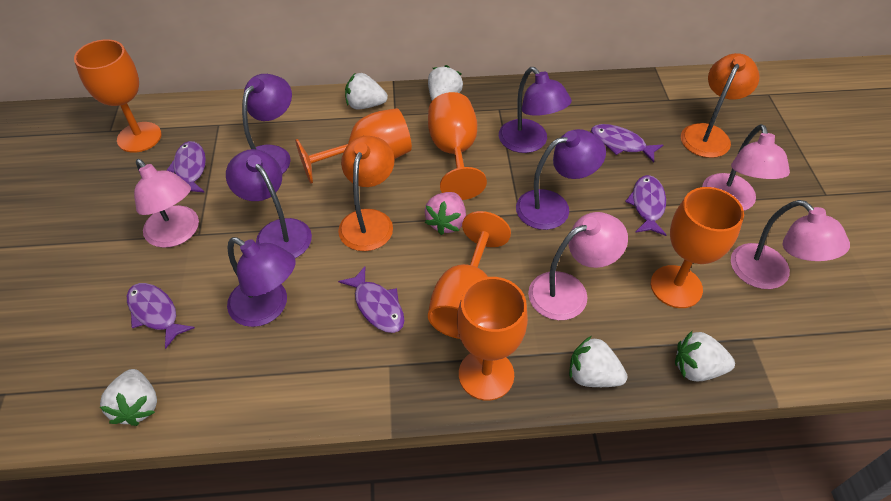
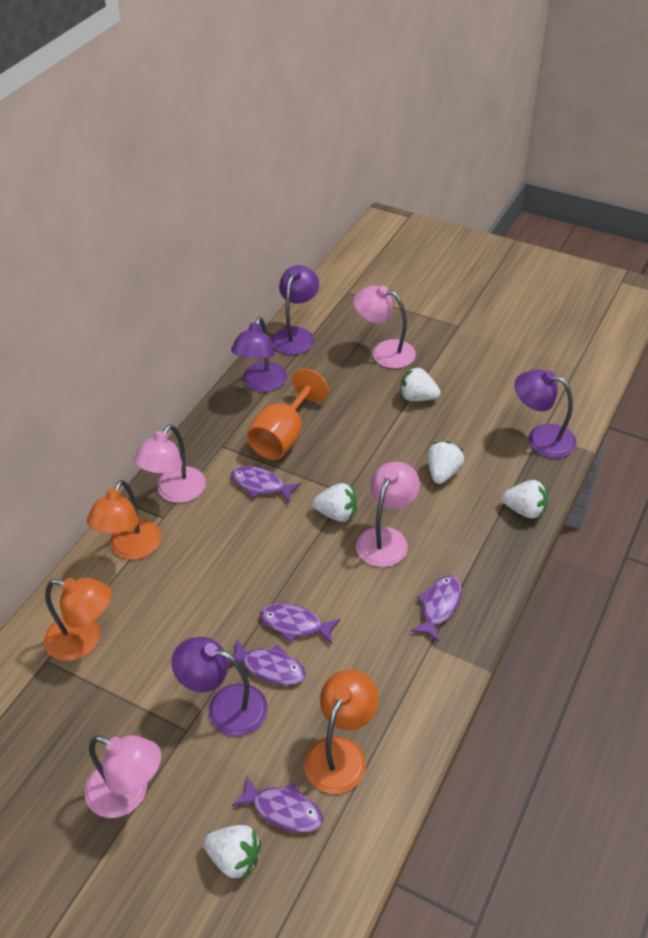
orange goblet: [74,40,162,153] [295,108,412,183] [428,92,487,200] [428,211,511,339] [457,277,528,401] [651,187,744,308] = 6 -> [247,368,329,460] = 1
orange lamp: [338,136,395,251] [681,53,760,158] = 2 -> [44,578,111,661] [87,480,161,560] [304,670,379,794] = 3
pink strawberry: [425,192,466,235] = 1 -> none = 0
purple lamp: [226,149,312,258] [227,237,296,327] [242,74,292,174] [499,67,572,153] [516,129,606,230] = 5 -> [172,637,268,736] [231,317,287,392] [272,265,319,355] [515,369,577,458] = 4

